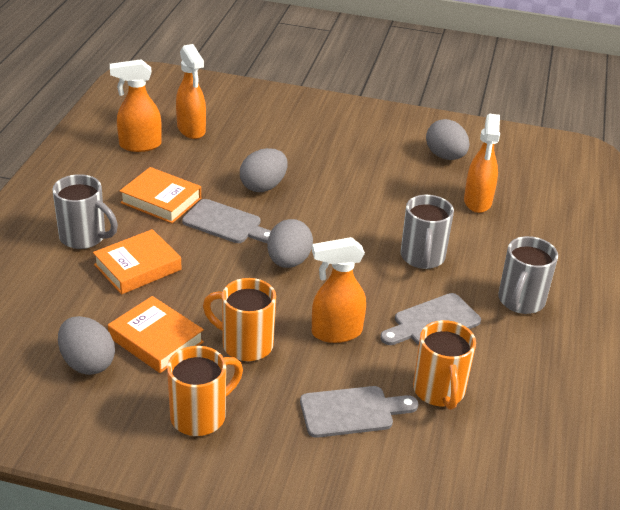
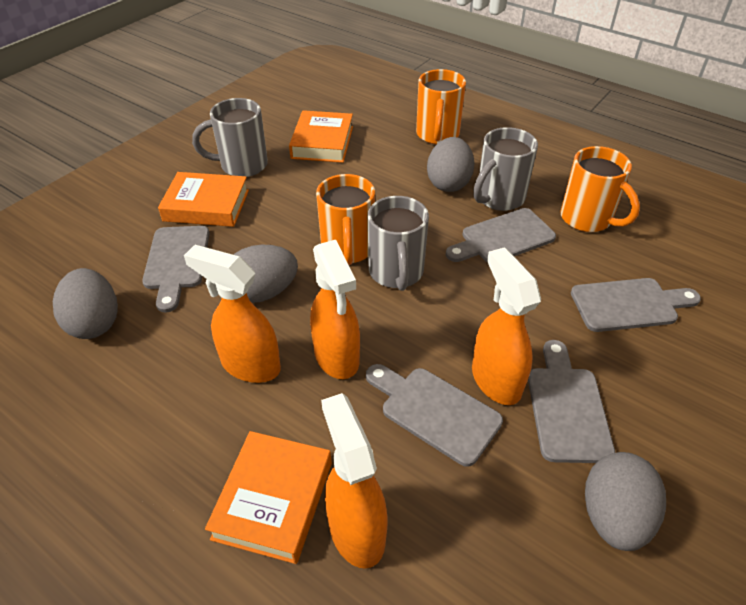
grey cutting board: [182,199,271,243] [300,386,419,438] [380,293,481,345] = 3 -> [142,226,210,312] [366,364,503,467] [446,208,556,263] [528,340,615,463] [571,278,701,332] = 5

